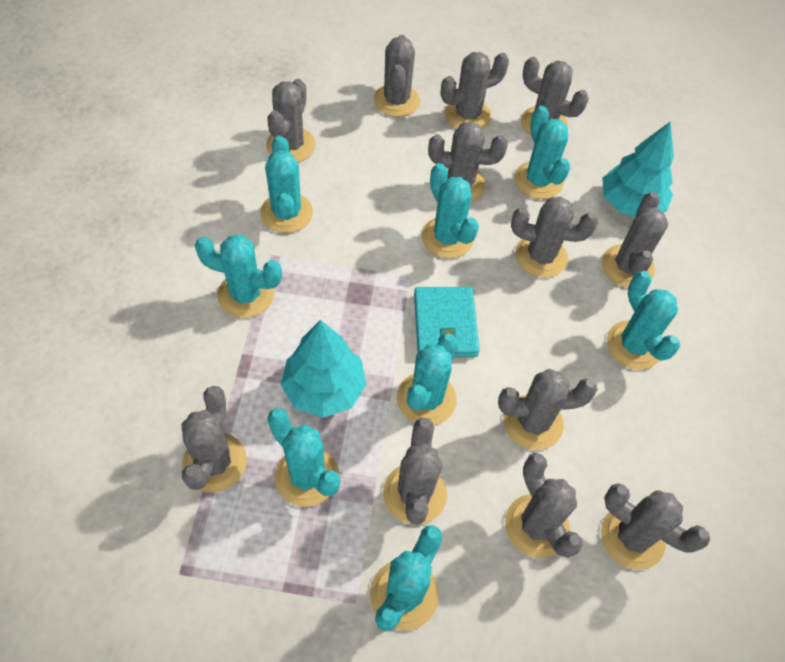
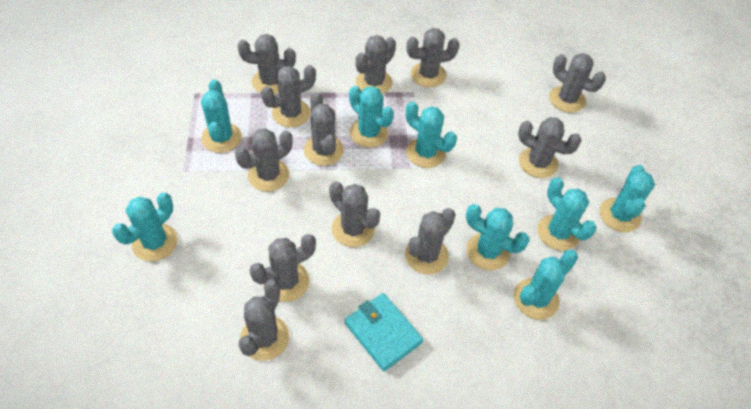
turquoise tree: [281,320,367,418] [602,122,674,217] = 2 -> none = 0

